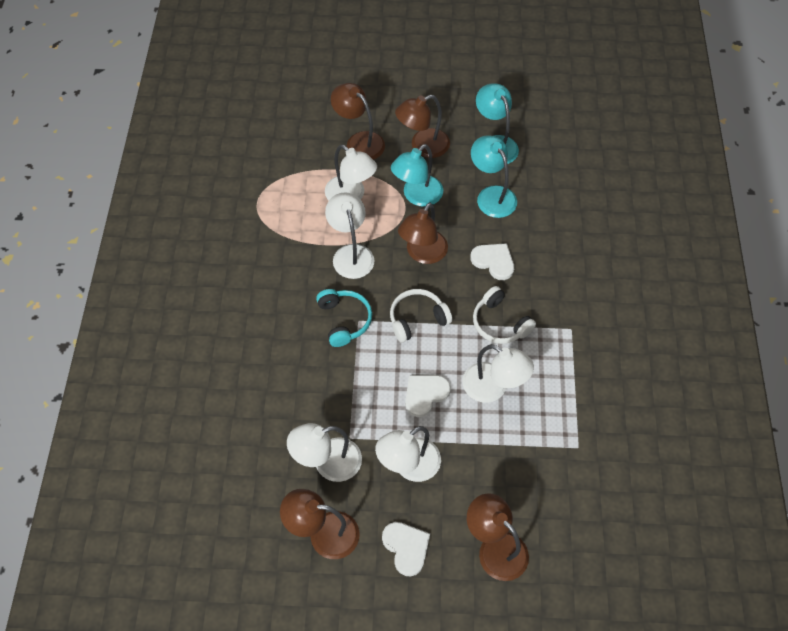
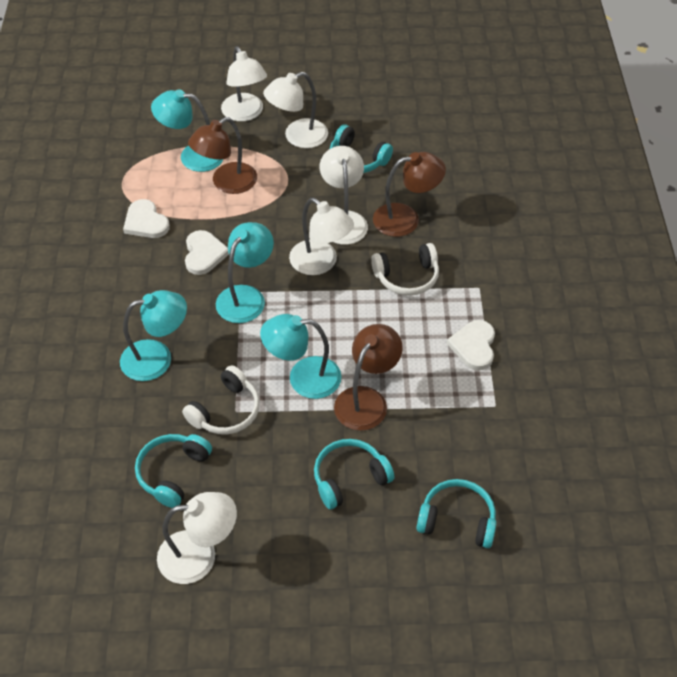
brown lamp: [280,489,359,559] [331,83,385,160] [395,95,450,158] [398,202,448,264] [467,493,529,581] = 5 -> [188,117,257,194] [334,324,403,431] [373,152,446,237] = 3
turquoise headphones: [316,289,372,347] = 1 -> [135,434,212,508] [314,439,394,510] [330,124,393,173] [417,479,497,548] = 4
turquoise lamp: [391,144,443,207] [471,135,517,218] [476,84,519,164] = 3 -> [120,290,187,381] [151,89,224,172] [216,222,274,323] [260,314,342,399] = 4

